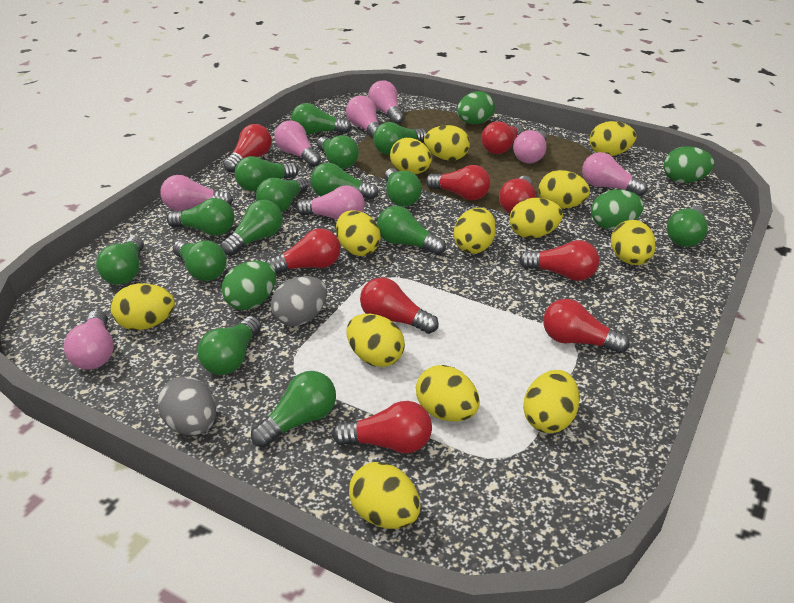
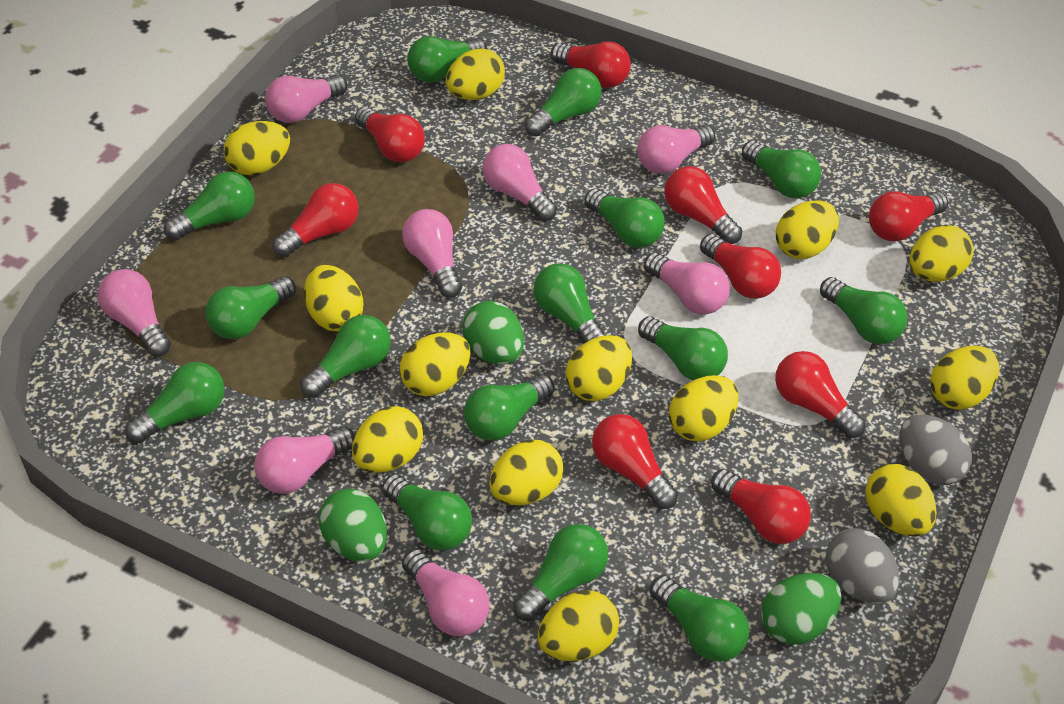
green egg: [221,261,276,310] [457,91,495,124] [591,190,644,230] [664,146,715,183] = 4 -> [319,489,387,562] [463,301,524,365] [761,573,841,645] = 3

